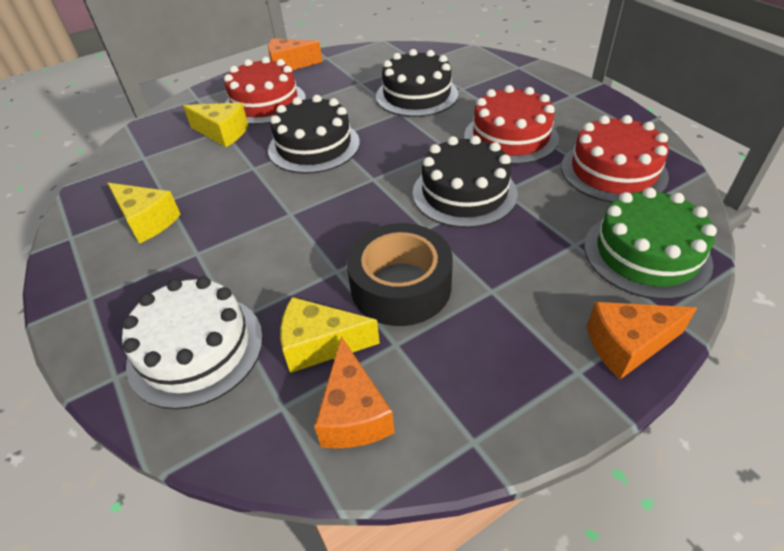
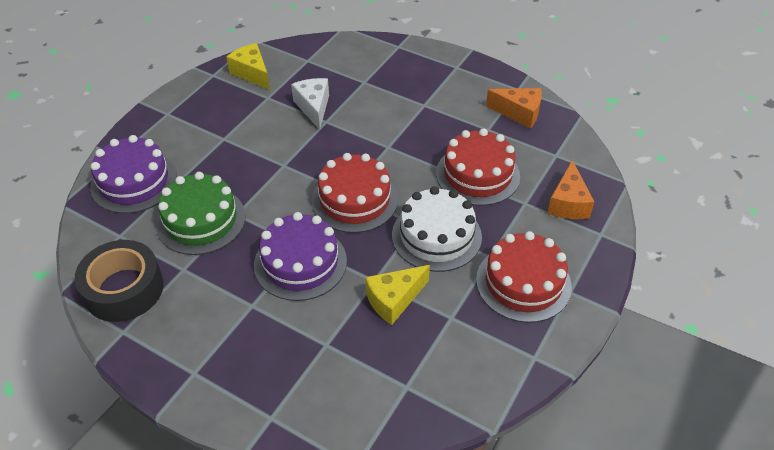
black cake: [268,95,360,174] [376,49,458,117] [413,136,518,228] = 3 -> none = 0
orange cheese: [268,38,322,70] [314,336,394,449] [587,302,697,379] = 3 -> [486,88,542,129] [547,160,595,219] = 2
purple cake: none = 0 -> [90,135,177,213] [254,212,347,301] = 2
white cheese: none = 0 -> [291,78,329,130] = 1
yellow cheese: [108,183,181,244] [183,103,248,147] [280,297,380,373] = 3 -> [226,43,270,90] [365,265,430,325] = 2

